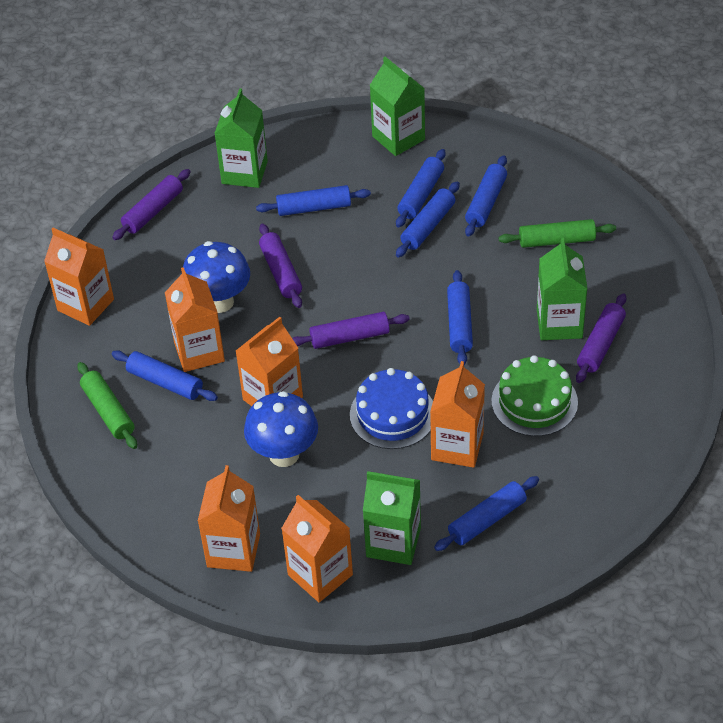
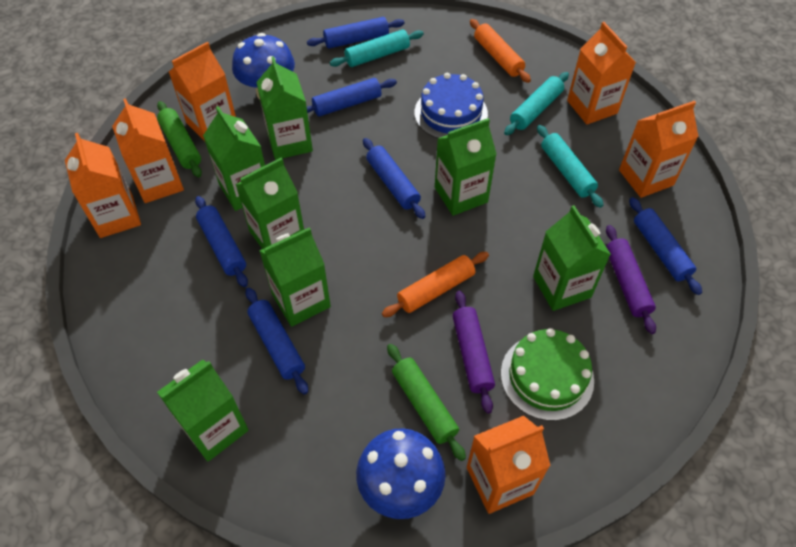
blue rolling pin: [112,350,218,401] [256,185,371,216] [396,149,446,228] [396,182,460,257] [434,476,539,551] [447,270,473,365] [465,155,507,237] = 7 -> [195,196,248,287] [245,288,308,394] [307,17,405,48] [307,78,397,117] [363,138,426,219] [629,197,702,295] = 6
green carton: [214,88,268,188] [363,471,421,565] [370,56,425,156] [537,238,588,340] = 4 -> [157,359,248,462] [203,106,265,211] [235,157,304,249] [256,56,313,160] [259,227,331,327] [435,118,497,216] [533,205,611,311] = 7
orange rolling pin: none = 0 -> [382,252,489,317] [470,19,531,83] = 2
purple rolling pin: [112,169,190,240] [259,224,302,308] [292,312,410,349] [576,293,626,383] = 4 -> [453,291,495,414] [606,225,656,334] = 2
turquoise rolling pin: none = 0 -> [330,30,424,67] [504,72,569,135] [537,125,603,208] = 3

